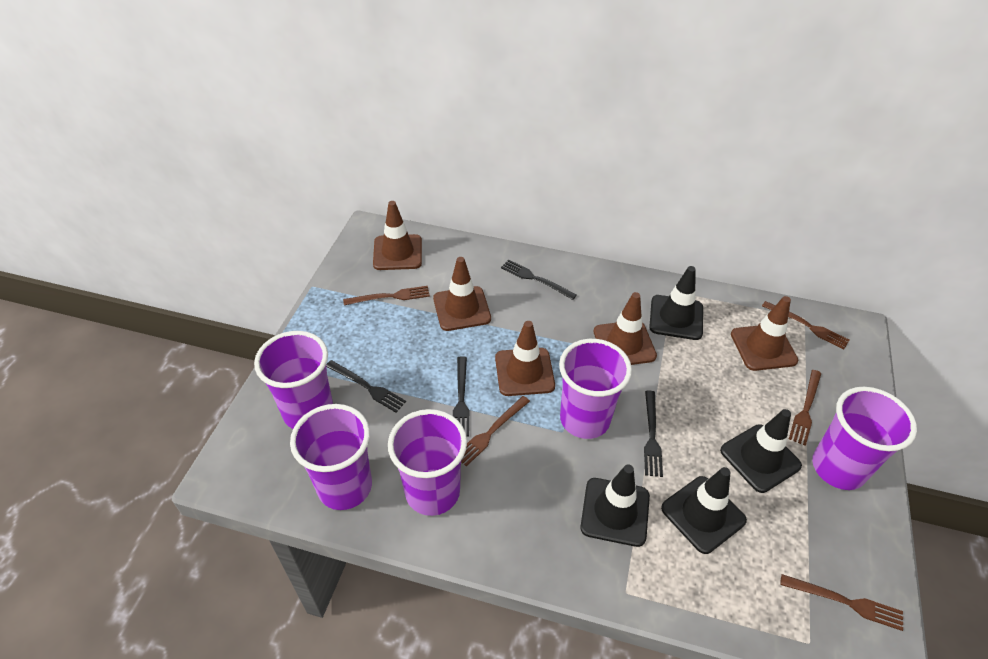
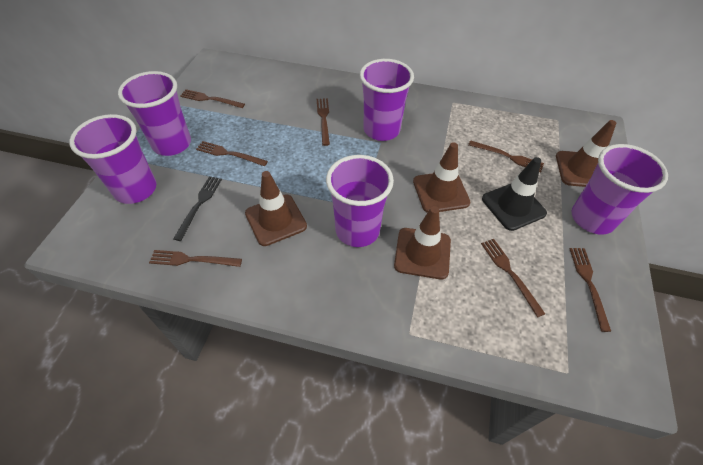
black fork: [326,360,406,412] [453,357,469,436] [501,260,577,300] [644,390,663,477] = 4 -> [173,176,222,241] = 1
black traffic cone: [580,465,650,547] [649,266,703,340] [661,467,747,554] [720,409,802,493] = 4 -> [482,157,547,231] = 1
brown fork: [343,286,430,305] [461,396,530,466] [762,301,849,349] [780,574,903,631] [789,370,822,446] = 5 -> [149,250,242,267] [180,89,245,108] [196,141,268,166] [317,98,330,146] [468,140,544,172] [481,239,545,317] [569,248,611,332] = 7
brown traffic cone: [373,201,422,270] [433,257,491,331] [495,321,555,396] [594,292,657,365] [731,296,798,371] = 5 -> [245,171,307,246] [394,206,451,279] [413,142,471,213] [556,120,616,187] = 4

